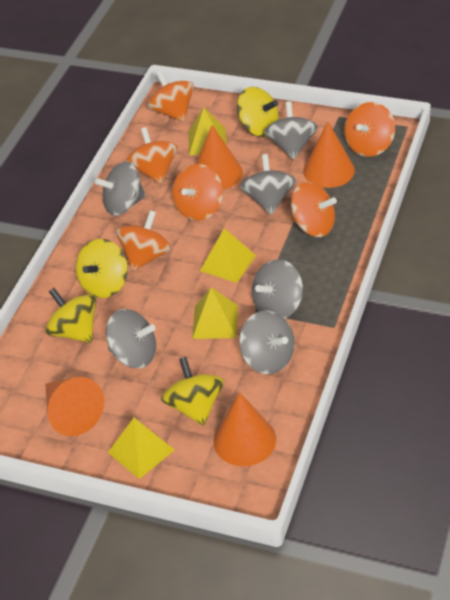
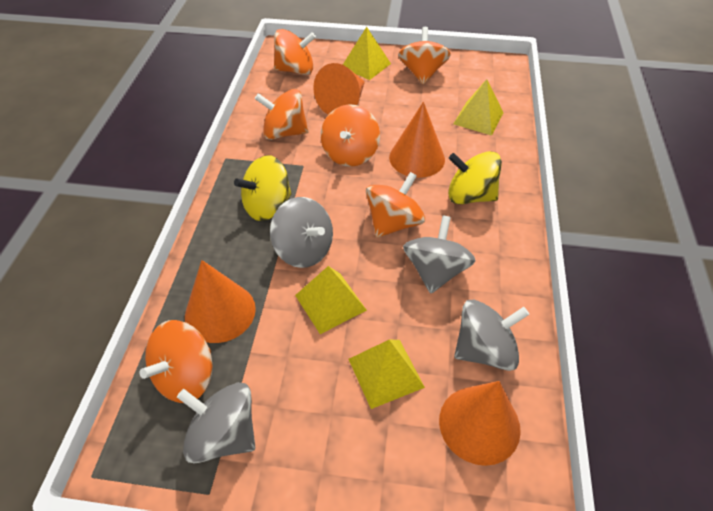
grey spinning top: [95,162,146,216] [106,309,156,368] [239,310,295,374] [240,154,296,215] [252,259,303,319] [264,101,318,160] = 6 -> [177,383,255,464] [270,197,333,268] [403,215,476,294] [454,300,529,371] = 4
yellow spinning top: [45,288,96,343] [76,239,128,298] [161,357,224,426] [237,87,279,137] = 4 -> [234,155,292,221] [448,151,502,205] = 2

